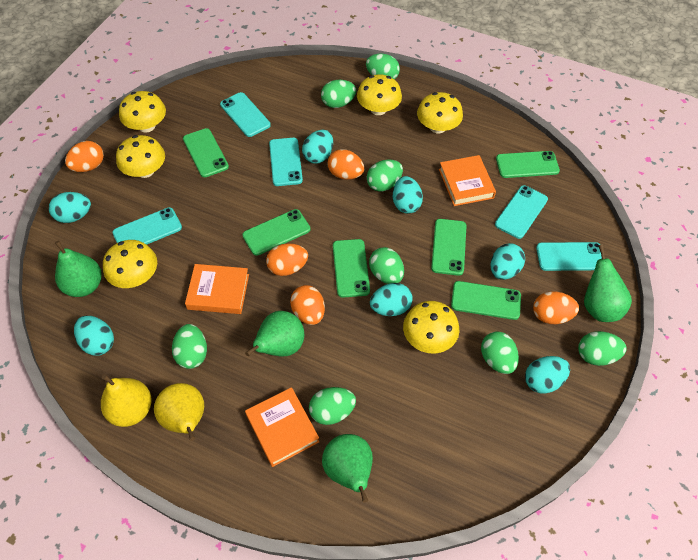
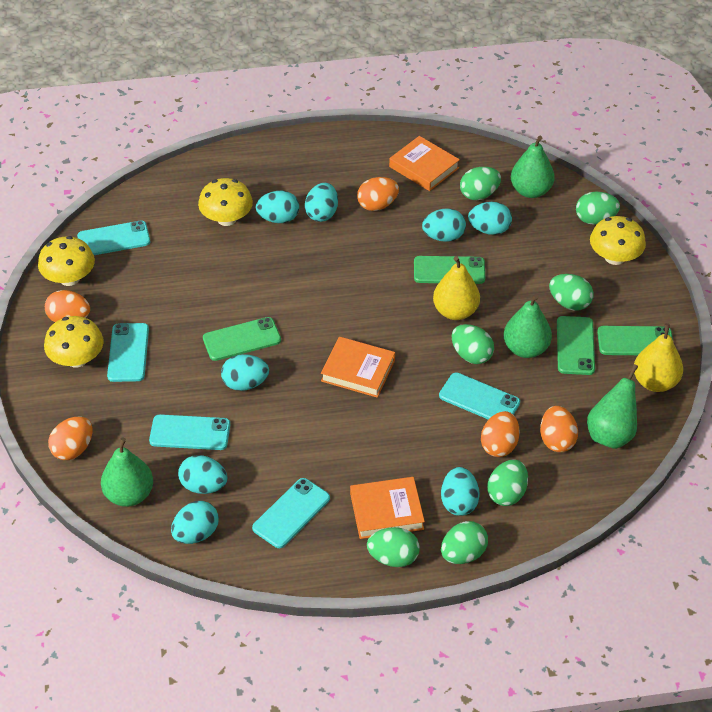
green egg: [172,324,207,369] [309,387,356,425] [321,80,356,108] [366,54,400,79] [367,159,403,192] [369,247,404,284] [481,331,519,374] [578,331,626,366] = 8 -> [367,527,420,567] [441,521,488,564] [452,324,494,364] [460,167,501,200] [487,459,528,506] [549,274,593,311] [576,192,620,225] = 7
green phone: [183,128,229,177] [242,209,311,256] [333,239,370,298] [431,219,467,276] [451,281,521,320] [496,151,560,178] = 6 -> [203,317,281,361] [414,256,485,284] [557,316,595,375] [597,326,673,355] = 4
turquoise egg: [49,192,91,223] [74,316,114,356] [302,130,333,164] [370,283,413,316] [393,176,423,214] [491,243,525,280] [525,356,570,394] = 7 -> [171,501,219,544] [178,455,228,494] [221,354,269,391] [256,191,299,223] [305,183,338,222] [422,208,466,242] [441,467,480,516] [468,202,512,235] = 8
yellow mushroom: [103,240,157,288] [116,135,165,178] [119,91,166,133] [357,74,402,115] [403,301,459,353] [417,92,463,134] = 6 -> [38,236,95,286] [44,316,104,367] [198,178,253,226] [590,216,646,265] = 4

